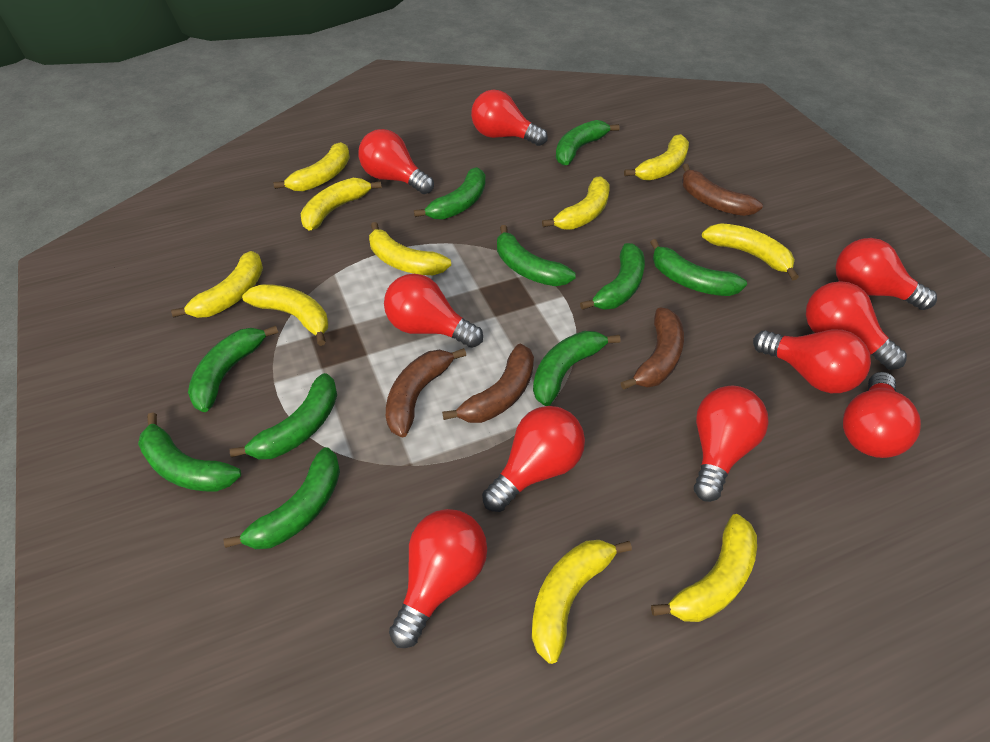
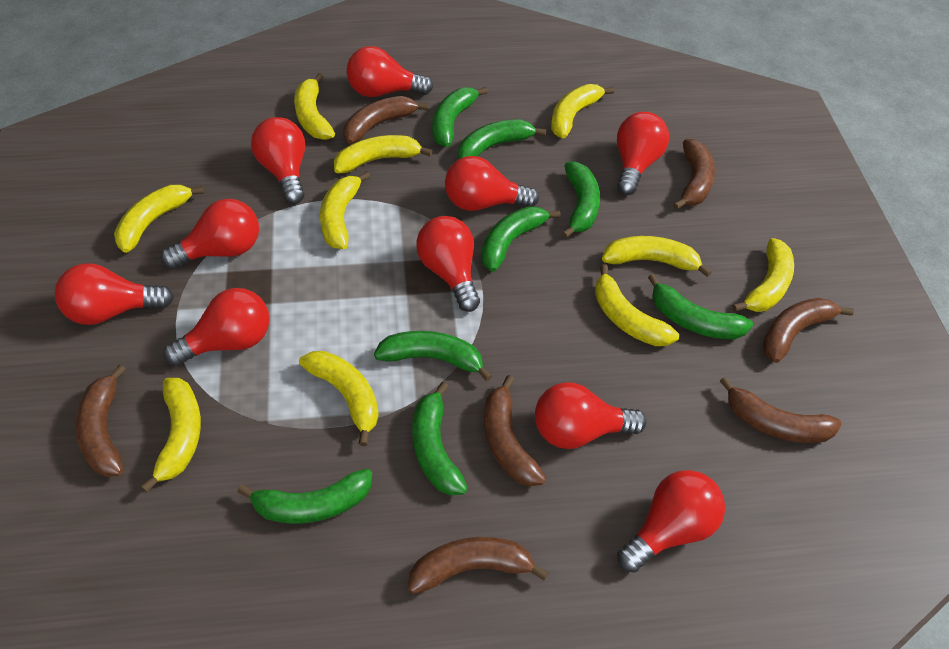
brown banana: [386,348,466,437] [442,344,534,423] [621,307,684,390] [682,164,763,216] = 4 -> [75,364,126,477] [343,96,428,144] [408,537,549,594] [484,375,546,487] [673,139,715,210] [720,377,842,443] [763,298,854,363] = 7
green banana: [138,412,241,492] [188,325,278,412] [224,447,340,549] [230,373,337,459] [414,167,485,220] [497,225,576,286] [533,331,621,406] [556,120,620,166] [580,243,645,310] [650,239,747,296] = 10 -> [238,469,372,524] [374,331,492,381] [412,382,468,495] [432,87,488,147] [458,119,546,159] [481,206,561,272] [562,161,600,239] [648,274,753,339] = 8

